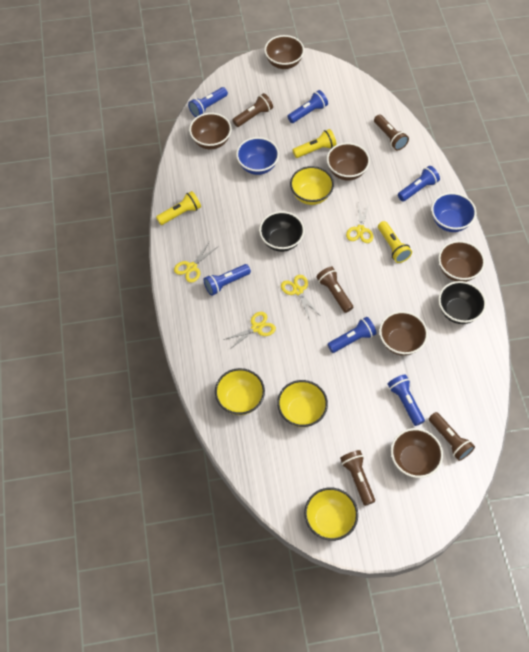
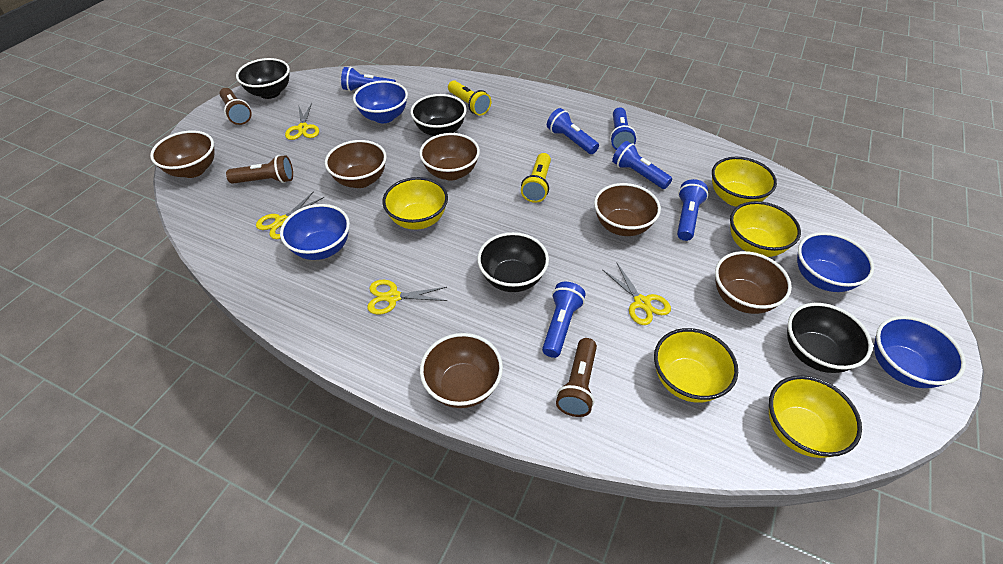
black bowl: [259,211,305,252] [438,281,486,324] = 2 -> [236,58,290,99] [411,94,467,136] [477,232,549,292] [787,303,873,373] = 4
blue bowl: [236,137,279,175] [431,192,476,232] = 2 -> [280,204,350,260] [353,81,408,123] [797,232,874,292] [874,316,966,388] = 4
brown flashlight: [233,93,273,127] [316,267,353,313] [340,450,375,506] [374,115,409,150] [429,412,475,461] = 5 -> [219,88,252,125] [226,155,293,184] [556,338,597,417] = 3
yellow bowl: [215,368,265,415] [277,380,328,427] [290,166,334,205] [304,487,358,541] = 4 -> [382,177,448,230] [654,328,738,402] [712,157,777,206] [730,201,801,257] [769,375,862,458] = 5
yellow flashlight: [156,191,201,225] [292,129,336,158] [378,221,412,263] = 3 -> [448,80,491,116] [521,153,551,203] = 2

